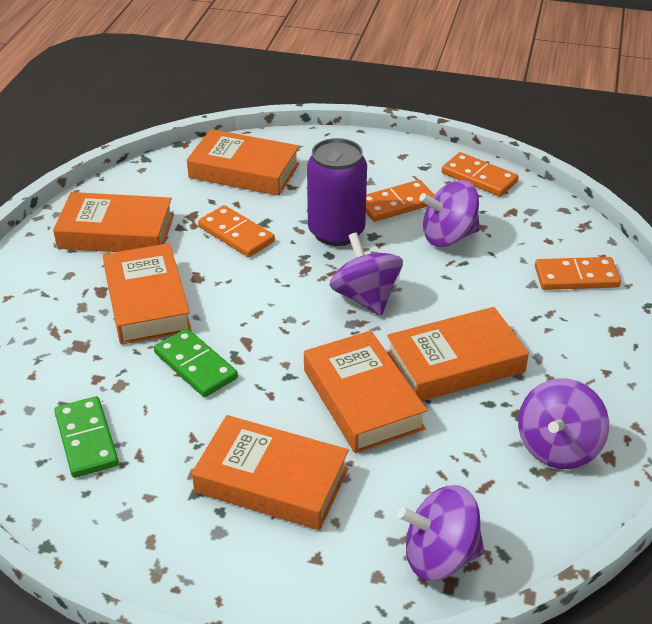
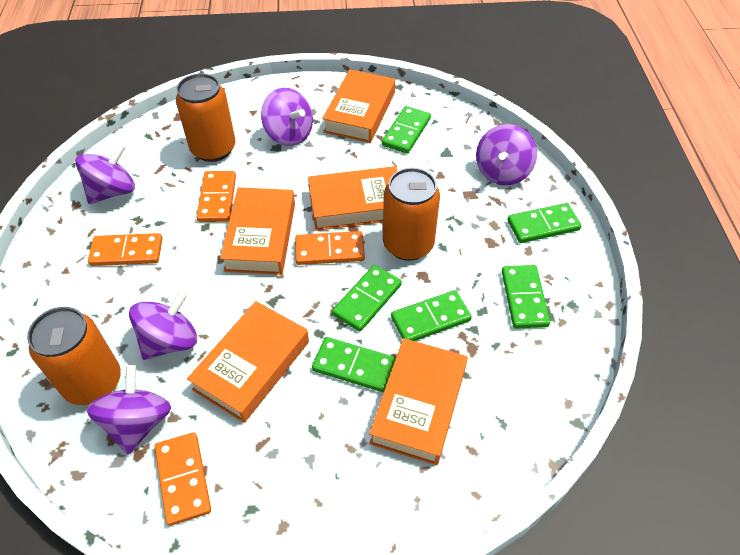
green domino: [54,396,119,478] [154,328,238,397] = 2 -> [312,337,396,392] [332,265,402,332] [382,106,431,154] [391,290,472,341] [502,265,550,329] [507,203,581,243] = 6
orange book: [53,192,174,252] [103,243,192,345] [187,129,300,196] [192,415,349,530] [304,330,427,453] [387,307,529,401] = 6 -> [187,301,309,423] [220,187,295,275] [308,166,397,231] [322,69,395,143] [369,338,468,465] = 5
orange can: none = 0 -> [27,307,121,405] [176,73,235,162] [383,168,440,261] = 3
purple can: [307,138,367,246] = 1 -> none = 0
purple spinning top: [329,232,403,316] [398,485,484,581] [419,180,480,247] [518,378,609,469] = 4 -> [75,143,135,204] [87,365,171,455] [129,290,197,360] [261,88,313,146] [476,124,537,185] = 5

